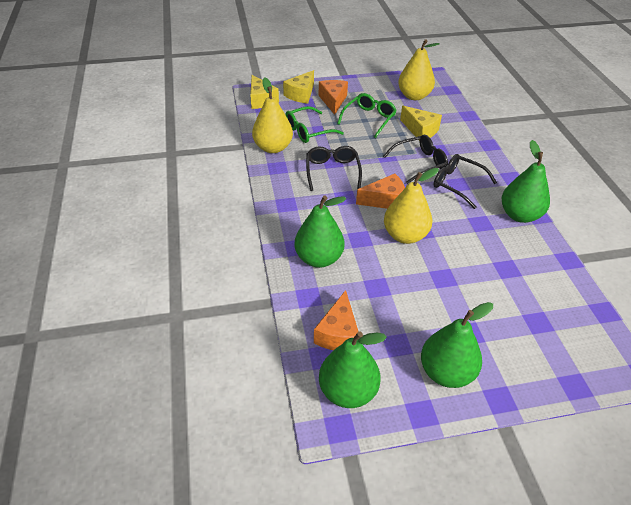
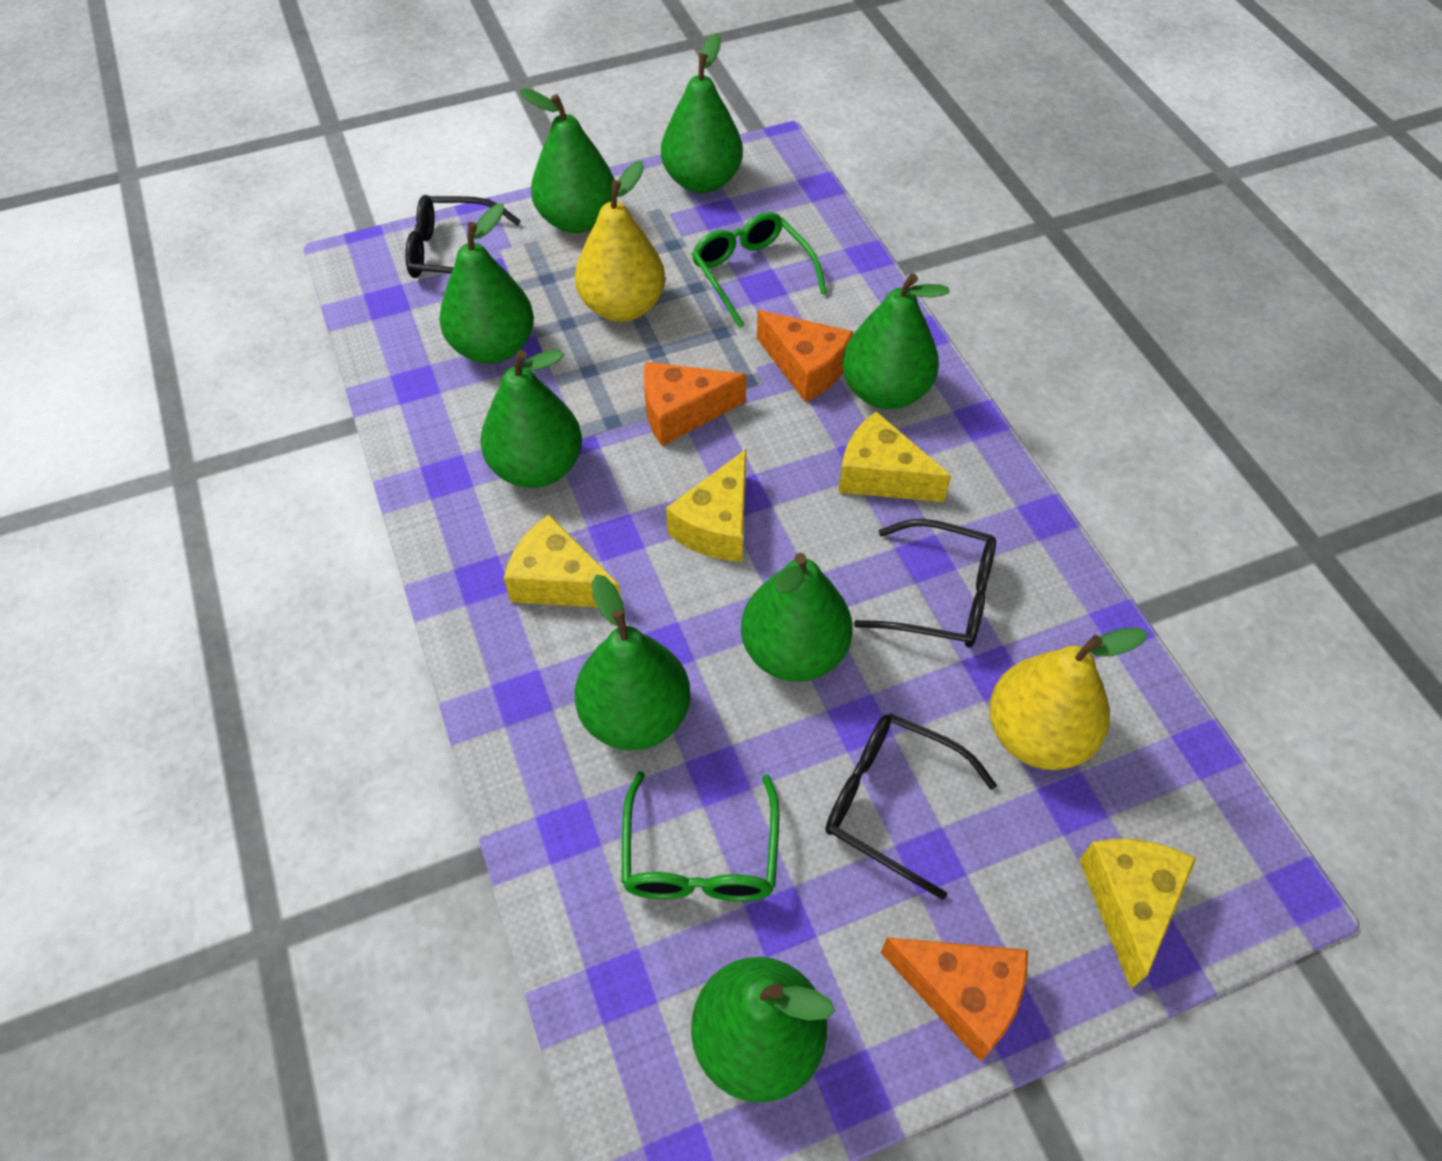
green pear: [294,196,346,268] [319,331,387,408] [421,302,493,388] [501,140,550,223] = 4 -> [439,203,534,364] [480,350,582,488] [520,88,615,233] [575,574,690,750] [661,33,743,193] [691,957,835,1102] [741,553,853,682] [842,273,950,409] = 8
yellow cheese: [250,75,279,109] [283,70,314,104] [400,106,442,141] = 3 -> [504,514,621,607] [666,449,746,562] [838,411,951,502] [1079,839,1196,989] = 4
yellow pear: [252,77,293,153] [384,168,439,244] [398,39,440,100] = 3 -> [575,161,665,322] [989,628,1148,770] = 2

